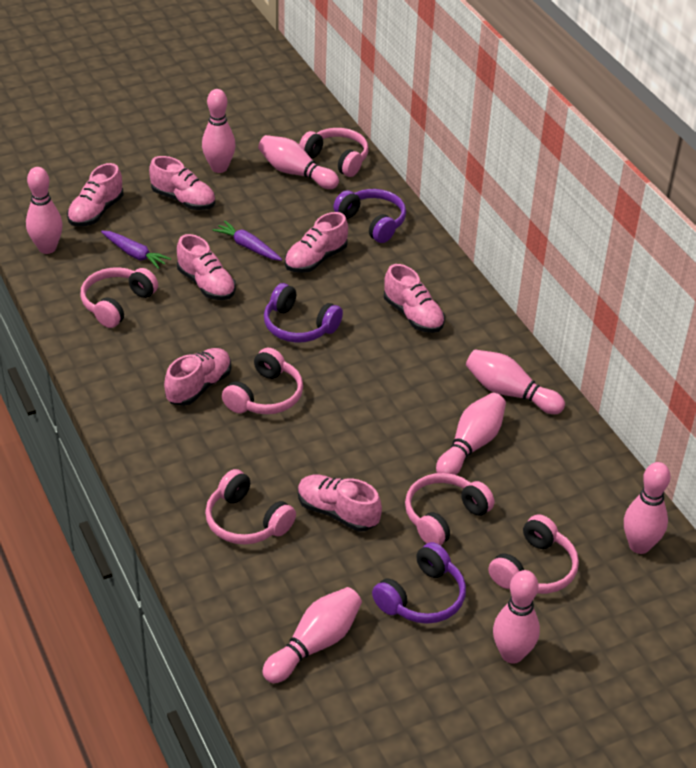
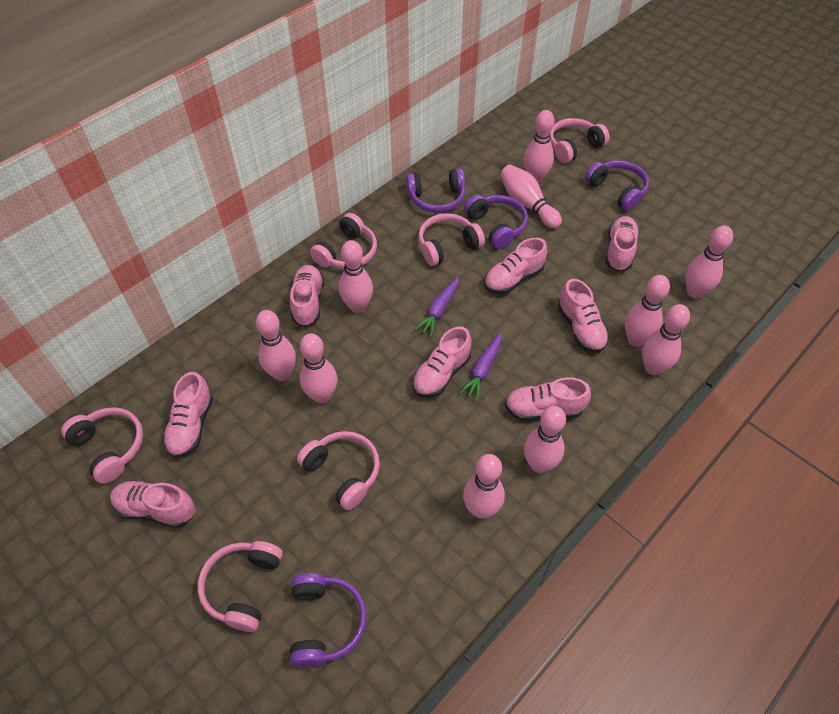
pink bowling pin: [26,167,63,254] [202,89,236,173] [258,135,339,189] [262,587,362,683] [436,393,506,475] [466,350,565,414] [493,570,540,664] [624,462,670,554] = 8 -> [256,310,296,381] [300,333,338,404] [339,240,373,313] [463,454,505,519] [500,165,562,229] [523,110,554,183] [524,406,566,473] [625,275,670,347] [642,304,690,375] [685,225,733,299] = 10
pink shoe: [67,163,124,226] [149,156,215,210] [164,348,231,406] [177,234,236,300] [285,212,348,273] [298,475,382,532] [384,264,445,333] = 7 -> [110,480,195,528] [163,372,213,458] [290,265,324,327] [412,327,471,397] [484,238,547,294] [505,377,591,421] [558,279,609,353] [605,216,639,271] = 8
purple headphones: [264,283,343,343] [333,189,406,243] [372,542,466,624] = 3 -> [290,573,367,668] [406,168,465,213] [464,195,528,249] [585,160,649,211] = 4

